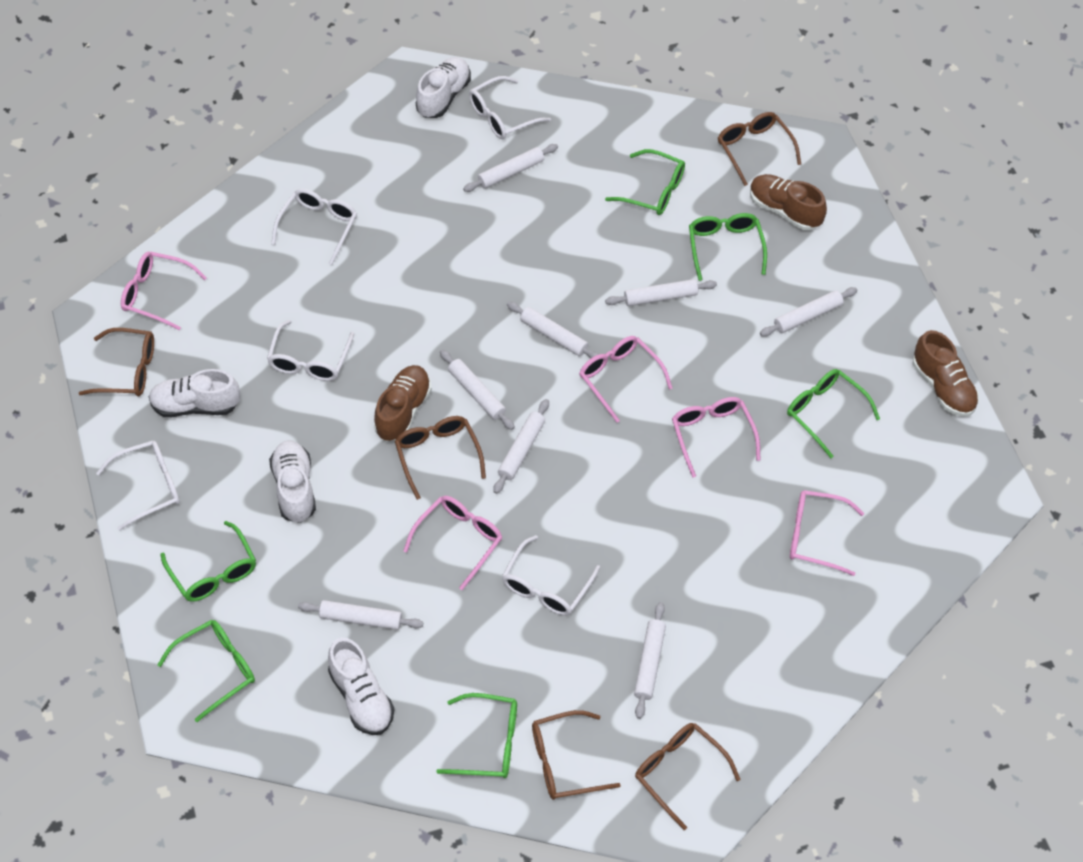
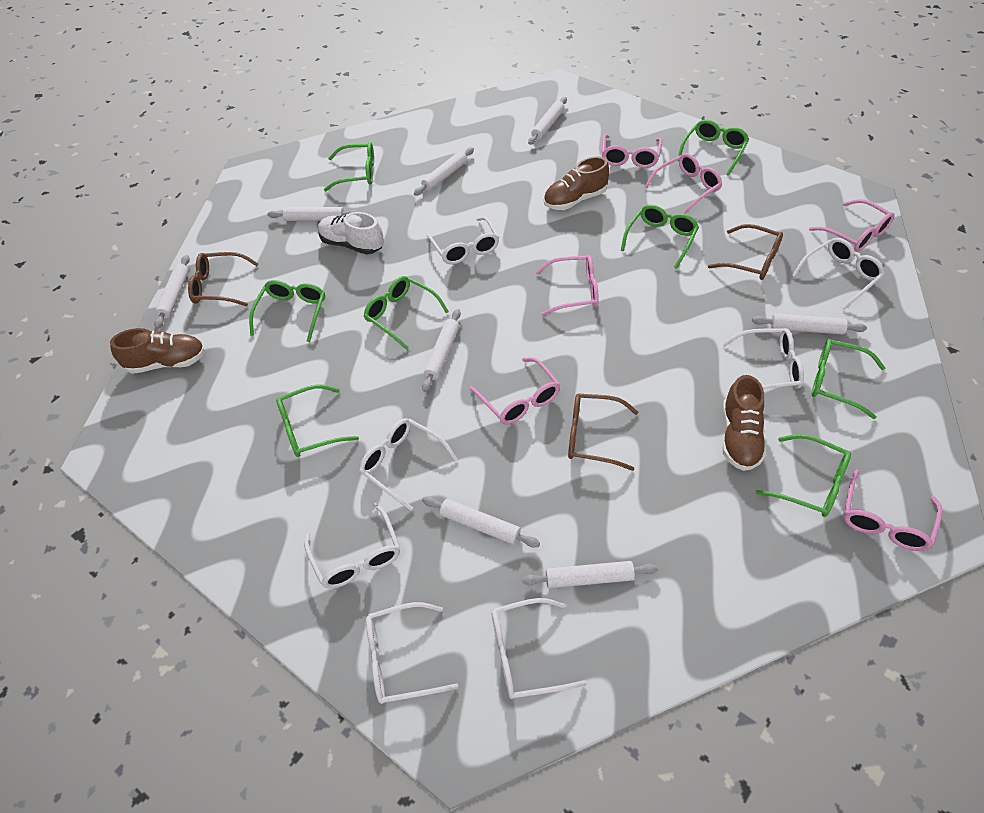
brown glasses: [78,328,154,396] [395,416,486,500] [532,710,621,800] [635,723,741,830] [718,112,801,186] = 5 -> [188,252,259,306] [568,394,638,471] [708,224,783,280] = 3
green glasses: [157,620,255,722] [161,521,256,602] [436,693,517,778] [605,149,685,215] [689,213,767,281] [787,369,880,458] = 6 -> [249,280,325,342] [276,385,359,457] [324,142,374,191] [364,276,449,350] [621,205,699,269] [678,120,749,176] [756,434,851,517] [812,339,885,419] = 8
pink glasses: [121,252,207,330] [403,496,503,590] [579,336,673,423] [672,397,761,478] [790,490,864,576] = 5 -> [469,357,560,424] [535,255,599,316] [602,134,662,168] [645,153,722,214] [809,199,895,252] [844,470,943,551] = 6
white glasses: [96,441,180,531] [267,320,354,381] [271,189,357,265] [469,76,551,139] [502,535,600,616] = 5 -> [304,504,400,589] [359,418,458,511] [366,602,459,704] [427,216,499,264] [491,598,587,699] [723,328,804,389] [792,238,885,310] = 7
white shoe: [148,369,241,417] [269,441,316,523] [328,637,395,735] [416,57,471,118] = 4 -> [318,212,384,254] = 1

